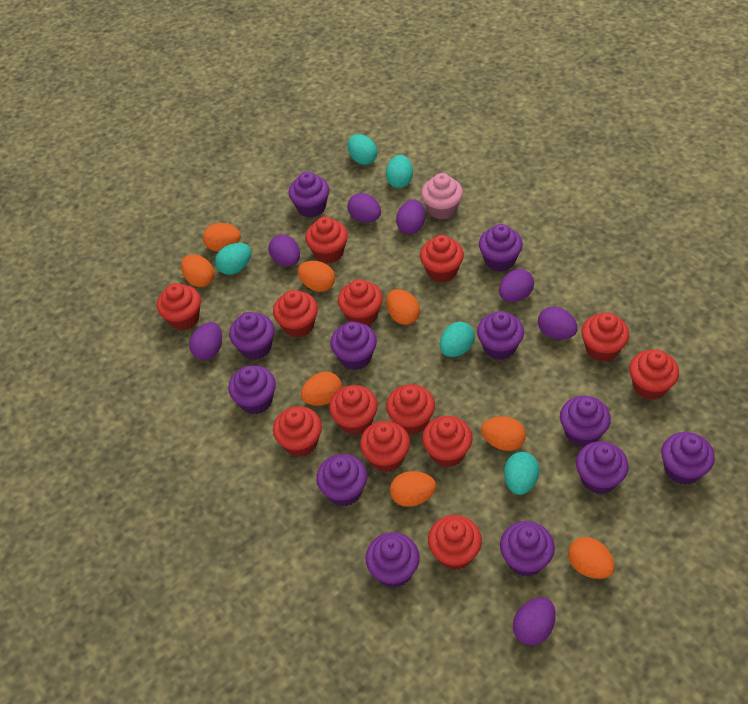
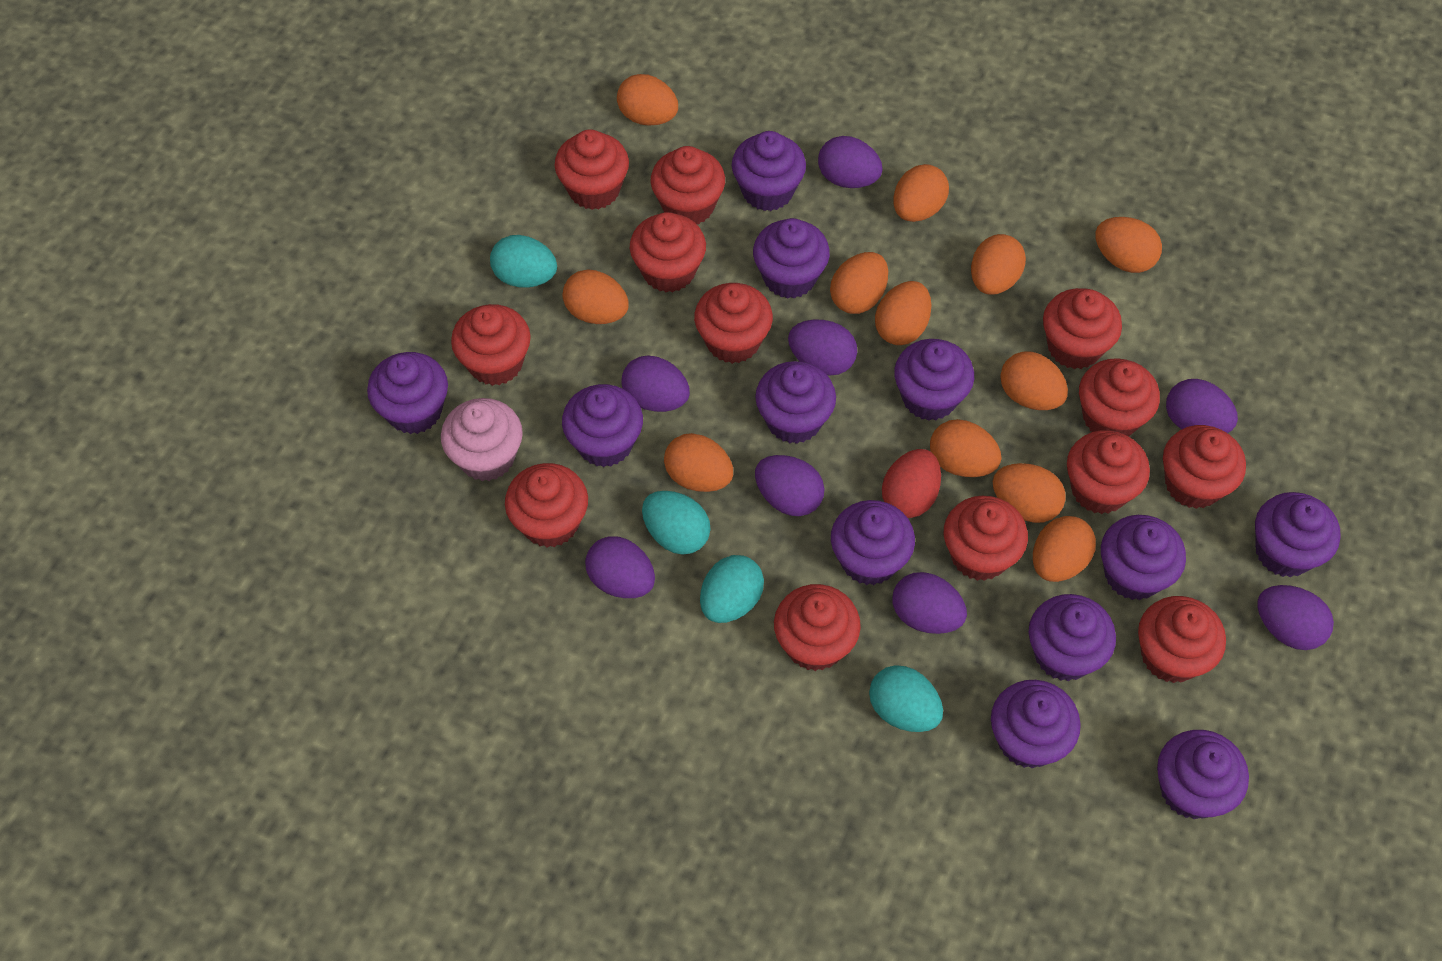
orange egg: [181,254,214,287] [203,223,241,252] [298,261,335,292] [301,372,342,406] [386,289,420,325] [390,471,436,507] [481,416,526,451] [568,537,615,579] = 8 -> [563,270,629,324] [617,74,678,126] [664,433,733,492] [830,252,888,314] [875,281,931,345] [893,164,949,222] [930,419,1002,477] [971,234,1026,295] [993,463,1066,523] [1000,351,1068,410] [1033,516,1096,582] [1095,217,1162,273] = 12
purple egg: [189,322,222,360] [268,235,300,266] [348,193,381,223] [396,199,425,234] [499,269,534,302] [513,597,556,645] [538,307,578,339] = 7 -> [585,536,655,598] [621,355,690,412] [755,455,825,516] [788,320,857,375] [818,136,883,188] [893,572,967,634] [1166,379,1238,433] [1257,585,1334,650] = 8
red egg: none = 0 -> [882,449,941,518] = 1
turquoise egg: [215,243,251,275] [348,134,377,165] [386,155,413,188] [440,322,475,357] [504,452,539,495] = 5 -> [490,235,557,288] [642,491,711,555] [700,555,764,623] [869,665,943,732] = 4

